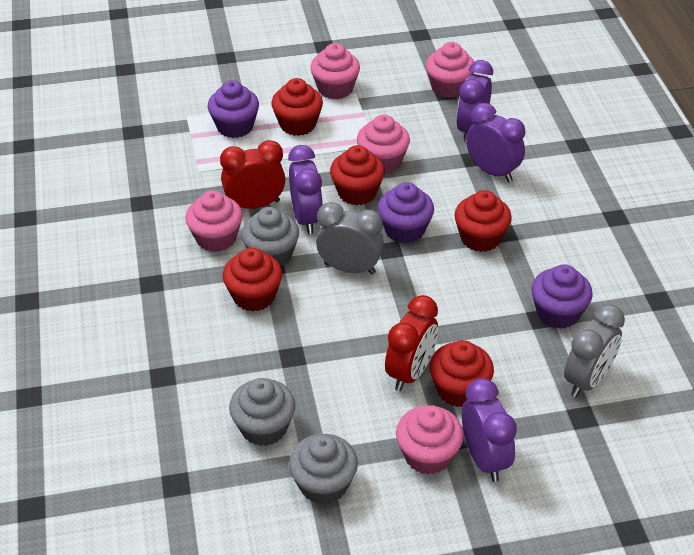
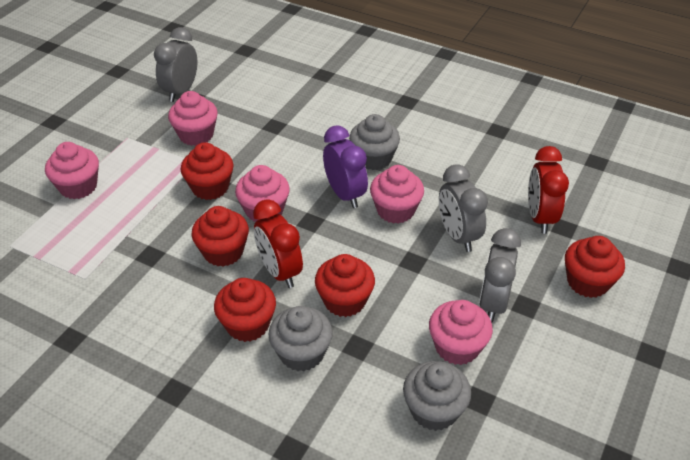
grey clock: [316,202,384,275] [564,304,625,397] = 2 -> [154,27,197,102] [439,164,488,252] [479,228,521,322] = 3
purple clock: [288,145,323,234] [456,60,493,142] [462,378,517,482] [466,103,525,182] = 4 -> [323,125,368,208] = 1
purple cupcake: [208,80,259,138] [378,182,434,244] [532,264,593,329] = 3 -> none = 0

